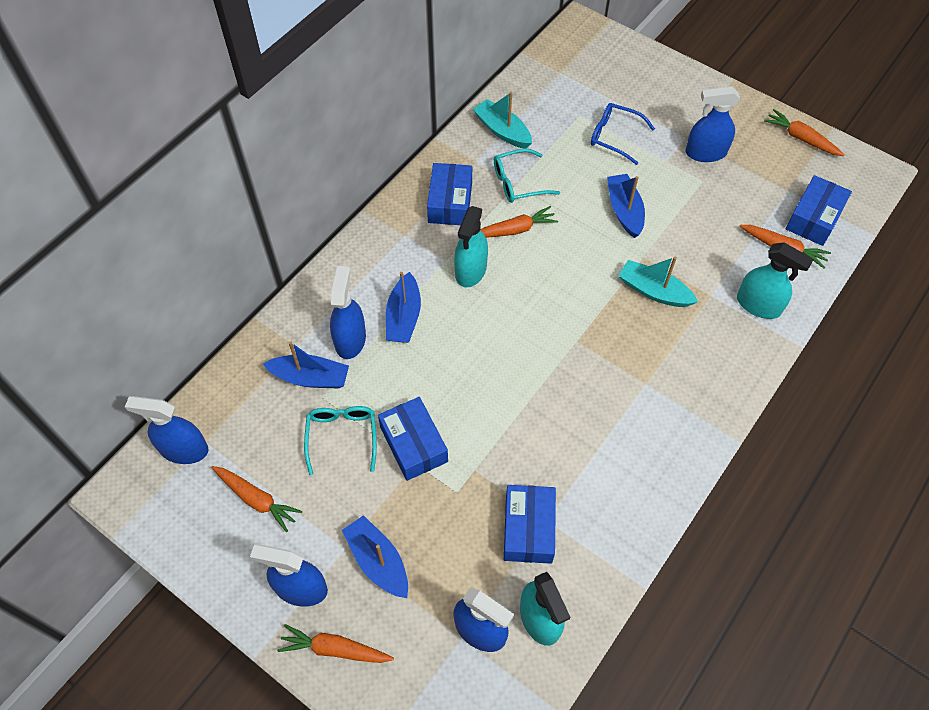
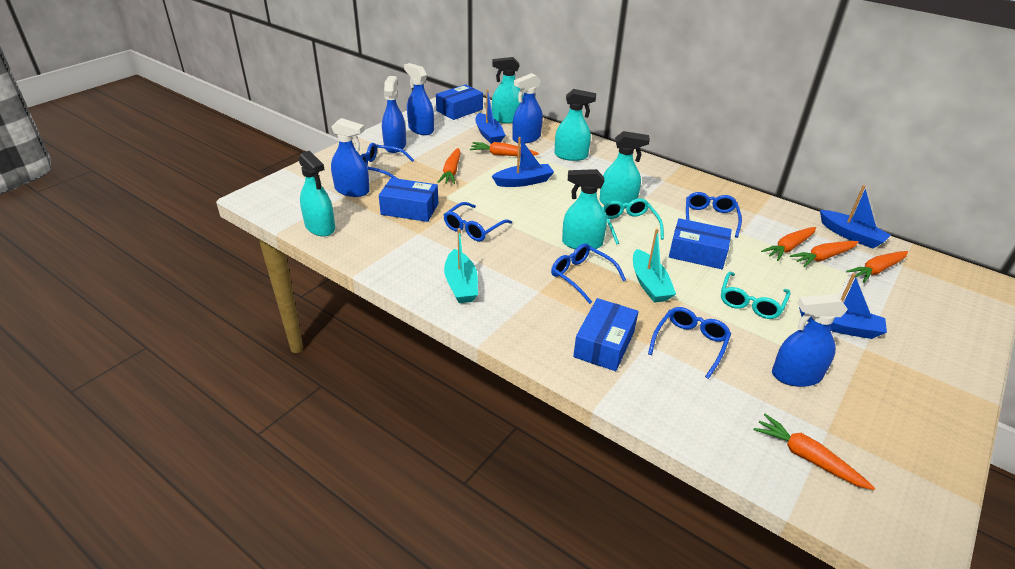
blue glasses: [591,103,655,165] = 1 -> [360,143,414,179] [444,202,512,241] [551,243,626,304] [648,307,731,379] [686,192,742,238] = 5
orange carrot: [211,466,302,532] [277,624,394,663] [480,206,558,238] [740,225,831,268] [764,109,845,156] = 5 -> [438,148,461,184] [470,142,539,156] [754,414,875,490] [761,227,816,261] [790,241,859,267] [846,251,908,283] = 6
turquoise spray bottle: [454,206,488,287] [520,572,570,646] [737,242,814,319] = 3 -> [298,151,335,237] [492,57,523,123] [554,89,596,161] [562,169,607,249] [599,131,650,209] = 5

